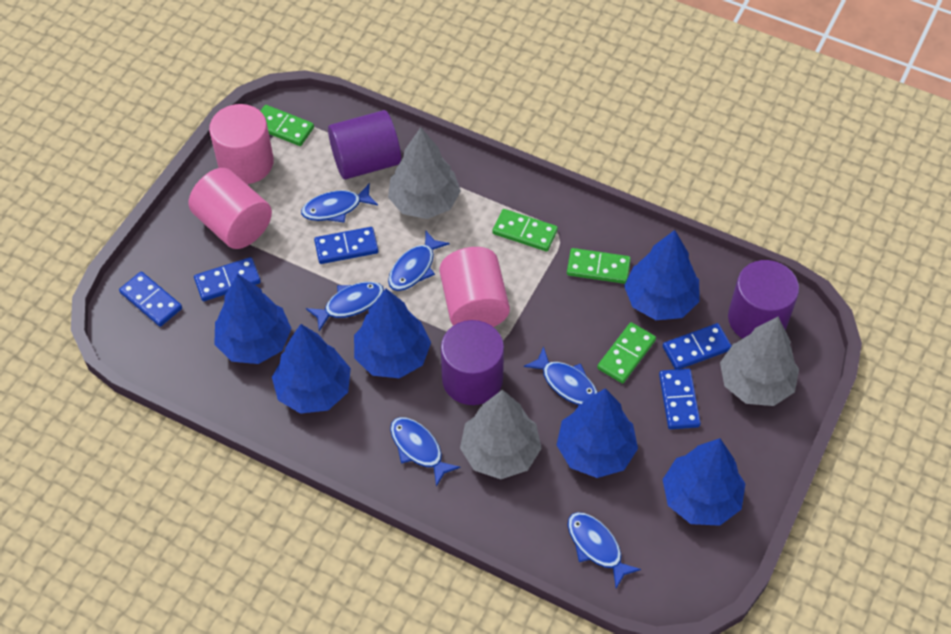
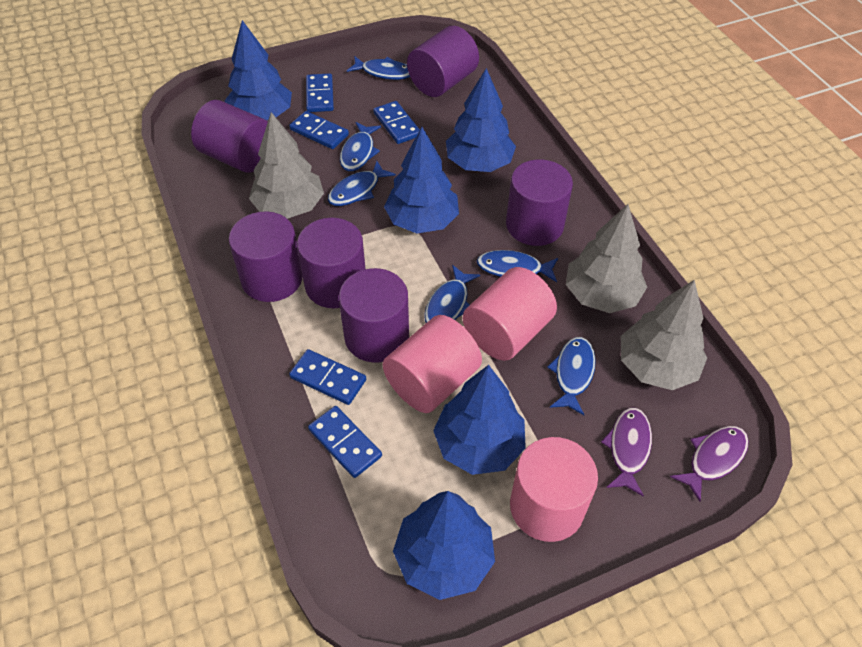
blue tree: [214,274,292,364] [272,324,351,414] [354,289,431,378] [557,388,638,478] [624,230,699,320] [662,438,745,526] = 6 -> [225,20,292,120] [384,127,459,234] [393,491,495,600] [433,365,526,475] [446,68,516,172] = 5
green domino: [260,105,314,146] [492,209,558,252] [567,248,631,284] [597,322,656,383] = 4 -> none = 0
purple cylinder: [328,110,401,179] [441,320,504,405] [728,260,799,339] = 3 -> [191,100,268,173] [229,212,303,302] [297,218,365,308] [339,268,409,363] [407,26,479,97] [506,159,573,246] = 6
purple fish: none = 0 -> [601,407,652,496] [670,426,749,502] = 2

